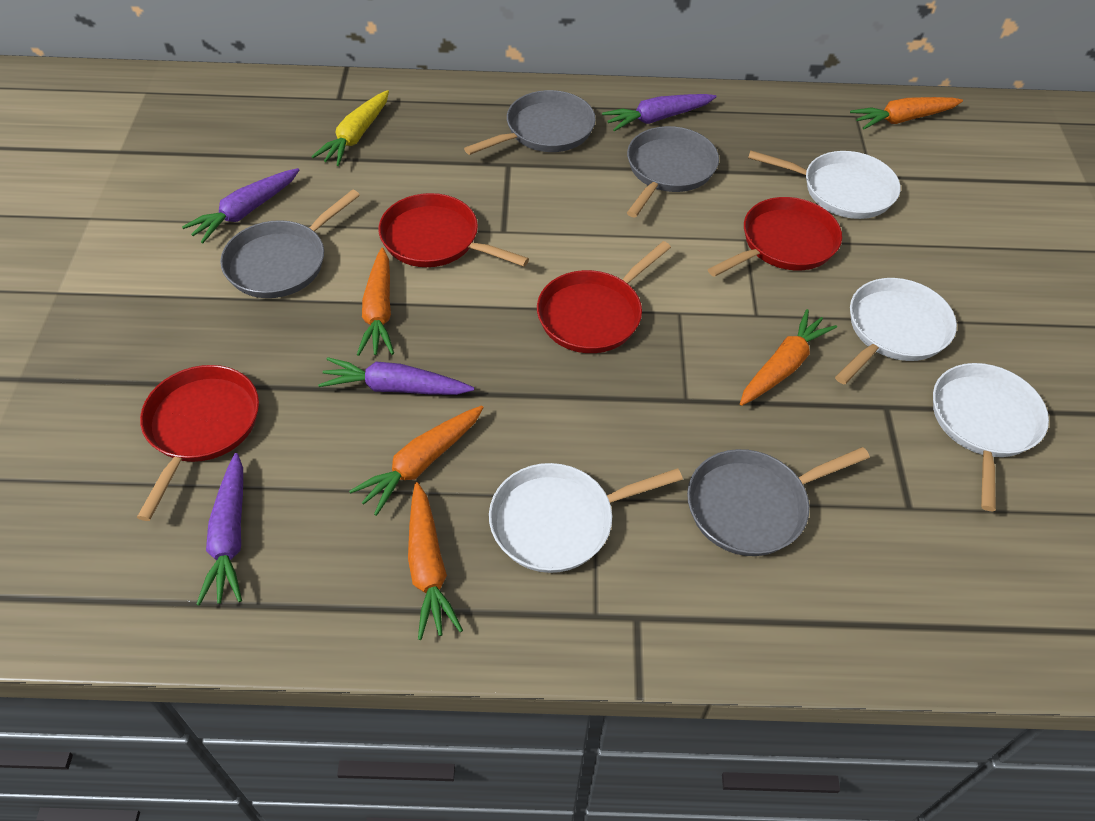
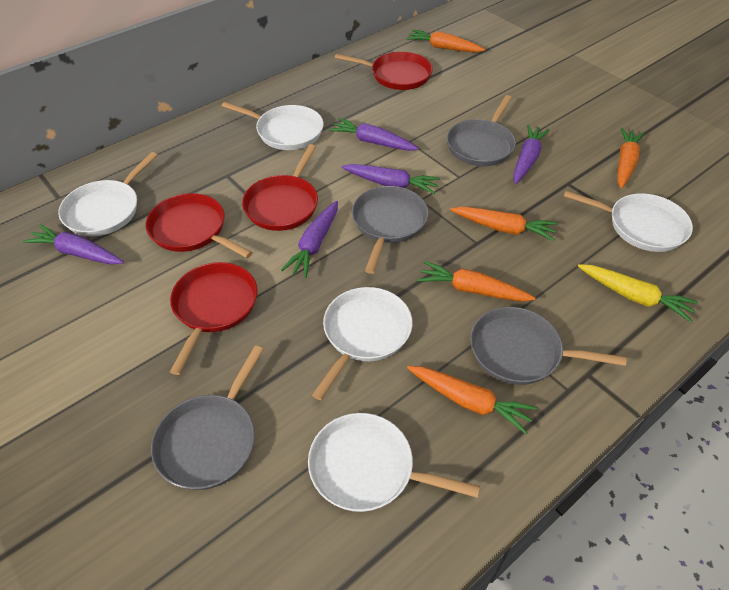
purple carrot: [182,168,299,243] [196,453,243,606] [318,357,474,395] [602,94,716,131] = 4 -> [23,224,124,265] [281,201,338,278] [329,118,419,151] [341,164,440,194] [513,125,550,184] = 5
white pan: [489,463,683,573] [748,150,901,219] [835,278,957,385] [933,363,1049,511] = 4 -> [58,152,158,236] [222,102,324,150] [308,413,480,512] [312,287,413,400] [563,191,693,252] = 5

